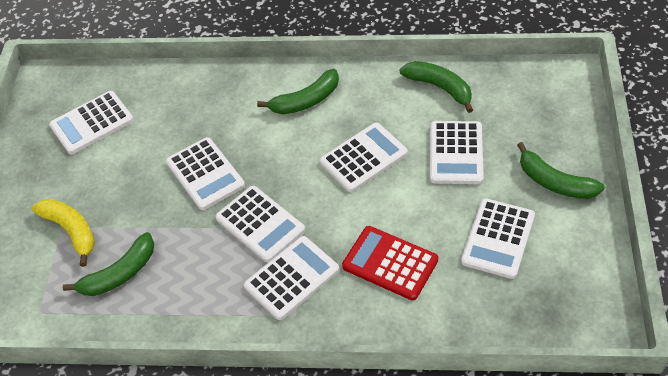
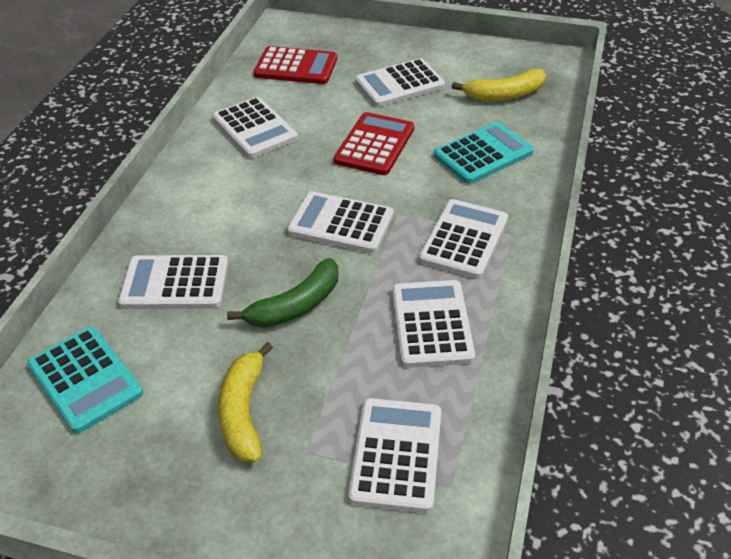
green banana: [63,232,154,296] [257,69,339,114] [400,61,473,113] [517,142,605,199] = 4 -> [227,258,338,328] = 1
red calculator: [342,226,438,300] = 1 -> [253,46,337,84] [334,112,414,175] = 2
turquoise calculator: none = 0 -> [27,327,143,434] [434,122,534,184] = 2
yellow banana: [31,199,95,267] = 1 -> [218,342,273,462] [452,69,546,101] = 2

